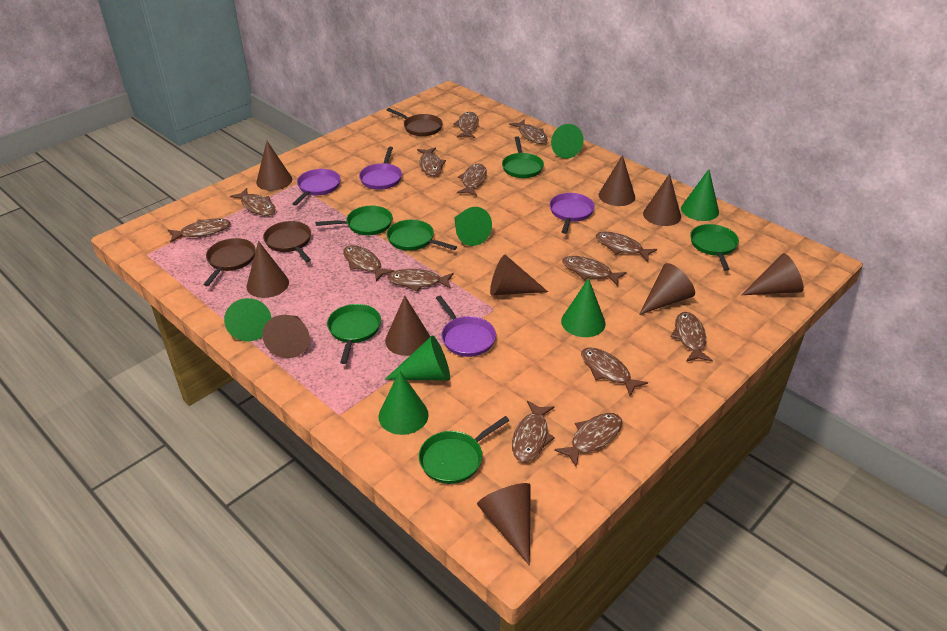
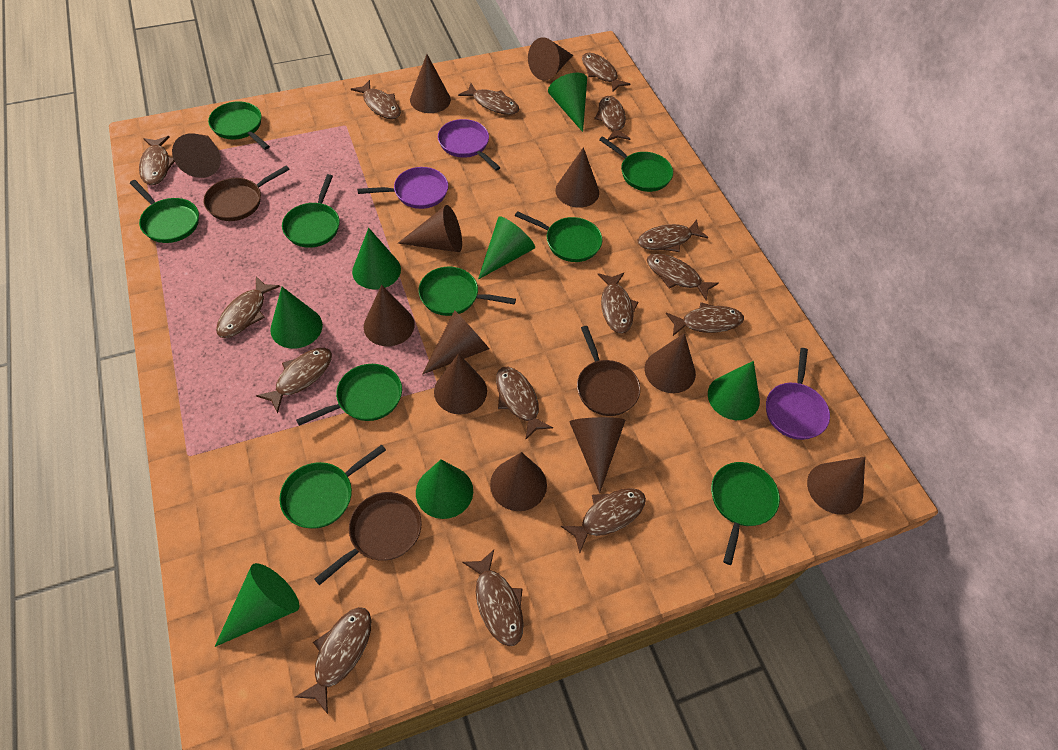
brown cone: [246,241,289,298] [256,141,292,191] [262,315,309,358] [385,296,430,356] [477,483,531,566] [490,255,548,295] [599,155,635,206] [639,263,695,315] [643,174,681,226] [742,253,804,295] = 10 -> [172,133,221,178] [364,285,415,346] [398,205,462,252] [410,54,451,113] [423,310,489,374] [434,353,487,415] [490,452,547,511] [528,37,573,81] [555,147,599,208] [570,417,626,493] [645,333,696,393] [807,457,865,515] = 12
brown fish: [168,218,231,243] [230,188,276,216] [343,245,394,281] [387,269,454,291] [417,147,446,176] [453,112,479,138] [457,164,487,196] [509,119,548,144] [512,401,555,462] [554,413,622,467] [562,256,627,286] [581,347,648,396] [596,232,657,262] [671,312,713,362] = 14 -> [139,136,175,185] [216,276,280,338] [256,348,332,413] [295,607,372,714] [351,80,401,119] [458,83,519,115] [462,550,524,646] [496,367,553,440] [561,488,646,553] [582,53,630,92] [594,96,630,141] [597,273,638,334] [638,220,708,252] [647,254,719,301] [666,302,744,336] = 15
green pan: [315,206,393,235] [327,304,381,364] [387,220,457,251] [419,416,509,484] [502,136,544,178] [690,224,739,271] = 6 -> [130,180,199,243] [208,101,270,150] [279,445,386,529] [282,174,340,248] [296,364,402,426] [418,267,516,316] [515,211,602,262] [599,136,673,192] [711,462,780,565] = 9
purple pan: [292,169,340,206] [359,147,402,190] [436,296,496,357] [549,193,595,234] = 4 -> [357,167,448,209] [438,119,501,171] [766,348,830,440] = 3

